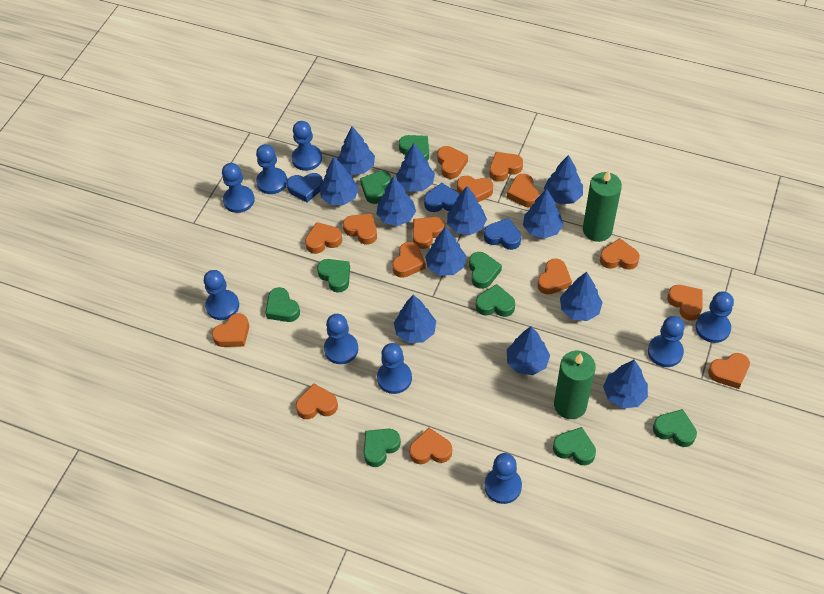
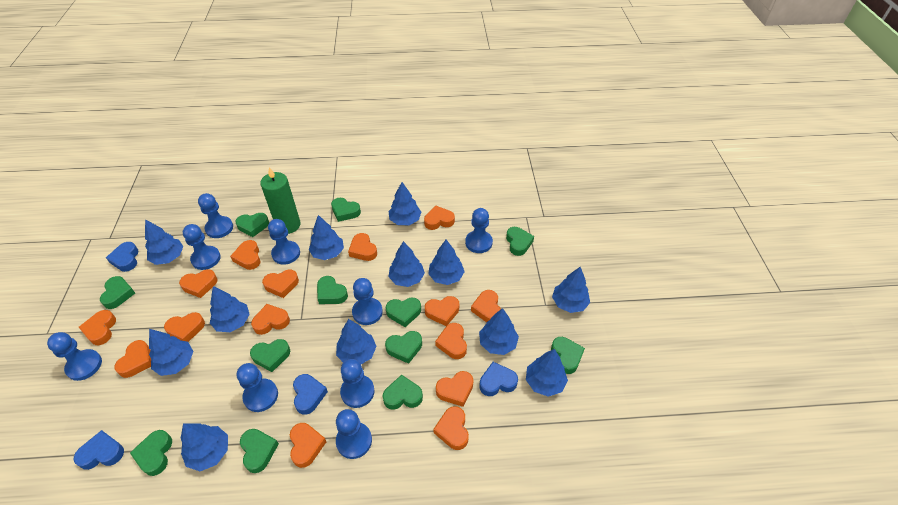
blue heart: [287,173,323,202] [424,183,460,212] [484,218,521,250] = 3 -> [74,430,124,470] [106,242,139,272] [293,374,328,415] [479,362,518,396] = 4
green candle: [554,351,596,419] [583,170,622,242] = 2 -> [260,167,301,234] = 1
green heart: [265,287,300,322] [317,259,350,293] [360,171,391,204] [364,429,401,467] [399,135,429,161] [469,252,502,289] [476,284,515,317] [553,427,596,465] [653,409,697,447] = 9 -> [100,276,135,309] [130,430,172,476] [235,213,269,237] [240,429,279,473] [250,339,290,372] [317,276,348,304] [331,198,361,222] [383,375,423,410] [385,331,422,364] [386,298,421,327] [506,227,534,256] [551,337,585,374] = 12

